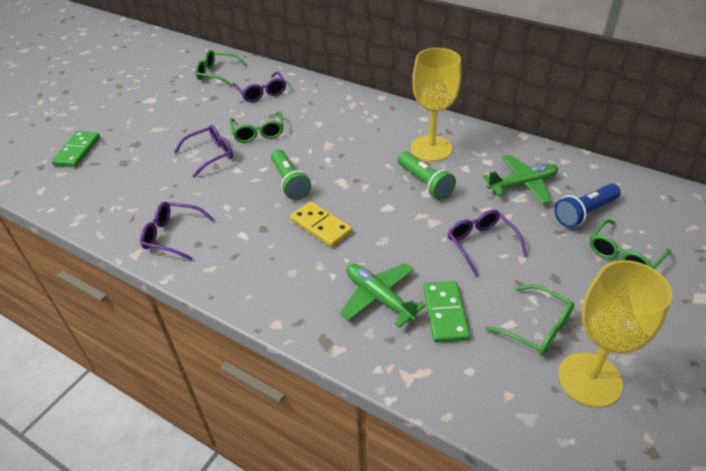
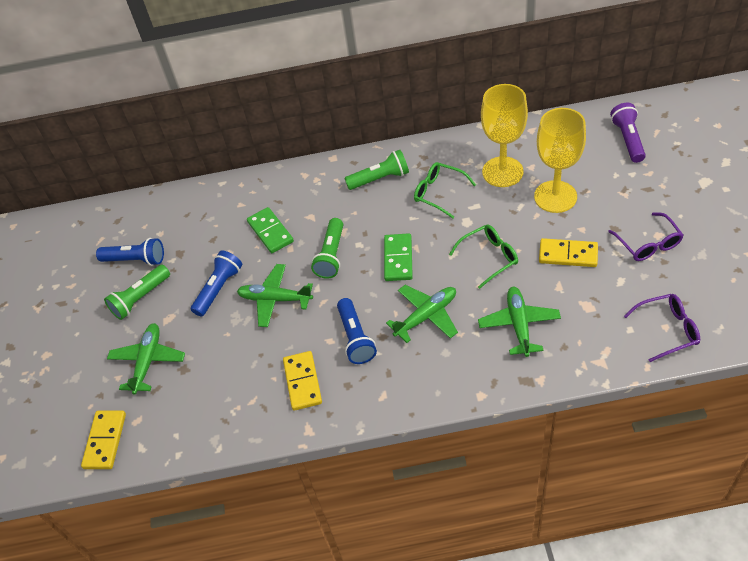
blue flashlight: [554,184,621,228] = 1 -> [96,238,164,266] [191,250,242,317] [337,298,377,364] = 3
green flashlight: [271,149,311,200] [397,151,456,200] = 2 -> [104,265,170,320] [311,218,343,279] [344,150,409,190] = 3
green glasses: [195,50,247,86] [229,111,284,143] [486,285,574,356] [589,219,671,269] = 4 -> [414,162,476,219] [449,225,518,289] = 2
green plane: [340,263,426,328] [483,154,558,204] = 2 -> [107,323,185,395] [237,264,313,327] [386,285,458,343] [478,287,561,357] = 4
purple flashlight: none = 0 -> [610,103,646,163] = 1
purple glasses: [140,202,215,260] [174,125,233,178] [233,72,286,102] [448,210,527,276] = 4 -> [608,212,683,261] [624,294,700,362] = 2
yellow domino: [290,201,352,247] = 1 -> [81,410,126,469] [283,351,322,411] [539,238,598,267] = 3

